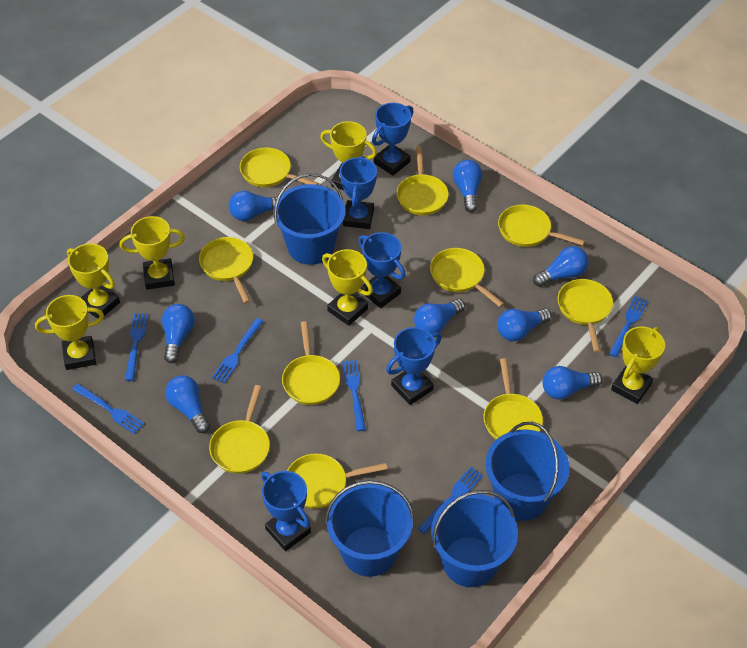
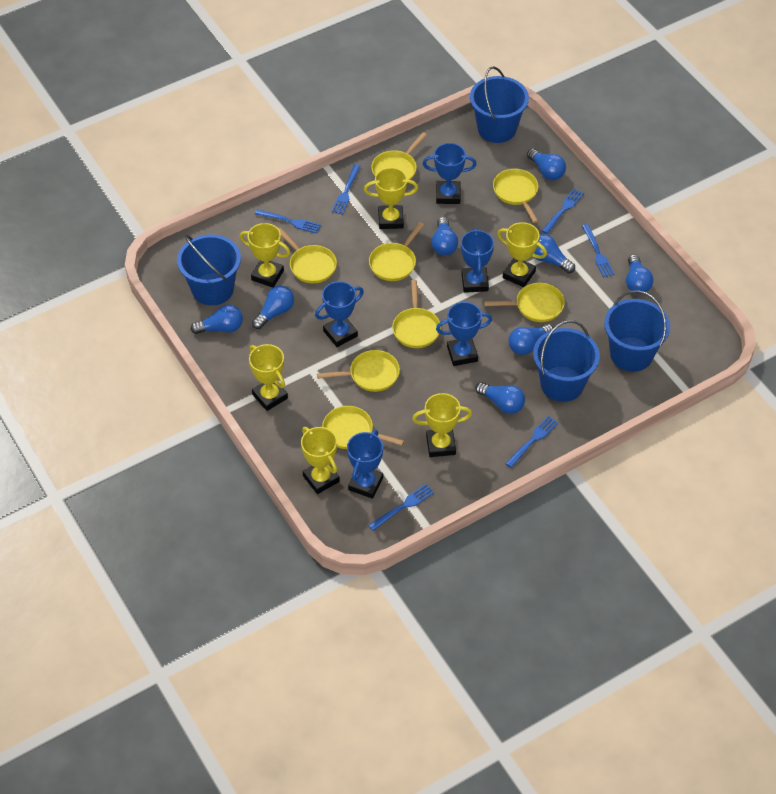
yellow pan: [199,237,253,303] [209,385,270,474] [240,147,319,187] [282,321,340,405] [287,454,387,509] [397,146,449,215] [430,248,504,307] [483,358,543,440] [498,205,585,247] [558,279,613,353] = 10 -> [278,228,337,284] [317,350,400,392] [322,406,404,449] [369,222,424,281] [371,132,427,180] [392,280,441,348] [484,283,565,322] [493,169,538,223] = 8

